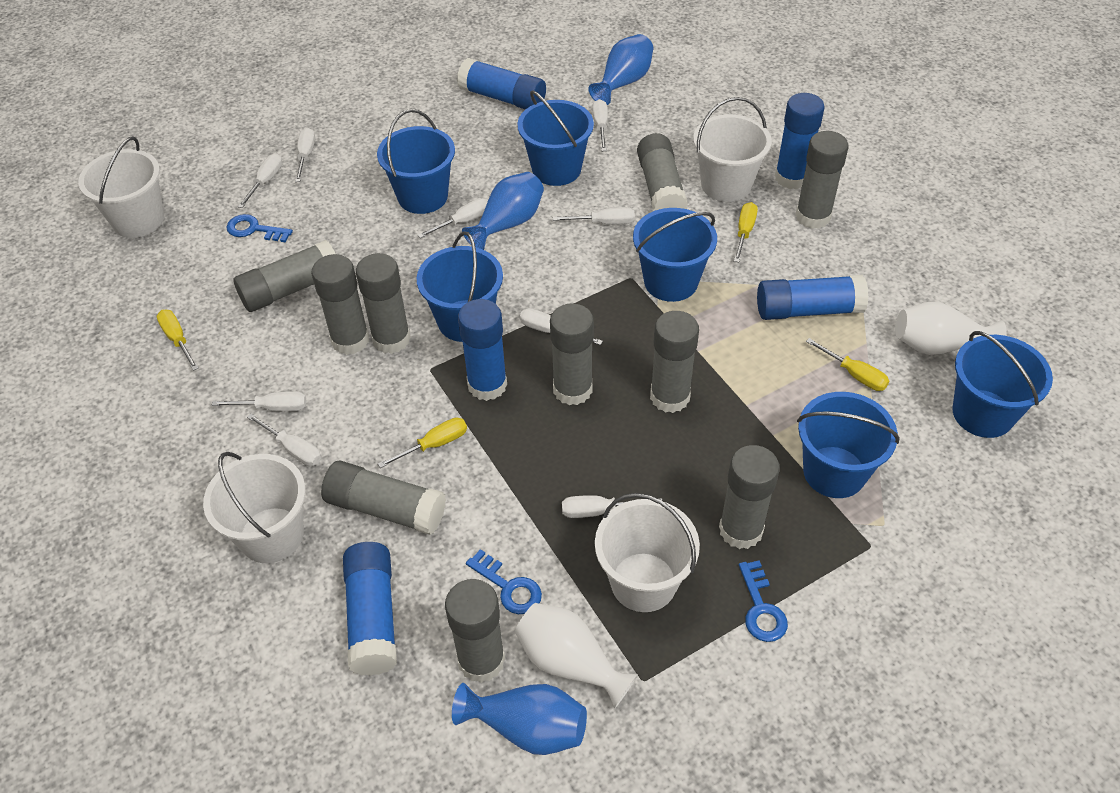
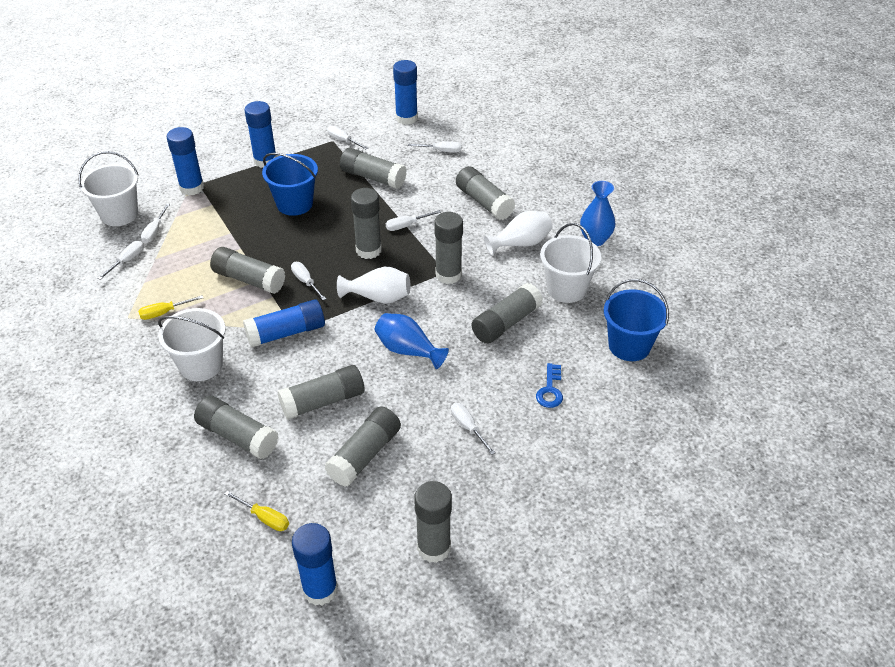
blue bucket: [377,109,455,214] [417,231,503,342] [518,90,594,186] [633,208,717,302] [797,392,900,498] [953,331,1053,438] = 6 -> [262,153,318,216] [604,279,669,361] = 2
blue key: [226,214,293,242] [466,549,542,614] [739,560,788,642] = 3 -> [536,363,563,408] = 1
blue vase: [452,683,587,755] [462,172,544,250] [588,34,653,105] = 3 -> [375,313,449,369] [580,181,615,246] = 2
white bucket: [78,137,164,238] [203,452,305,563] [595,493,700,612] [693,97,772,202] = 4 -> [78,151,138,226] [158,308,226,381] [540,223,601,303] = 3
white screwdriver: [211,391,306,412] [238,154,282,208] [247,413,321,466] [295,128,315,182] [418,198,488,238] [520,308,603,345] [553,207,635,224] [562,495,662,518] [593,99,608,151] = 9 -> [97,241,144,280] [141,204,170,243] [291,262,326,300] [327,126,368,150] [386,210,441,231] [408,141,462,153] [451,403,496,455] = 7
yellow screwdriver: [157,310,199,371] [378,418,467,468] [734,202,758,262] [806,338,889,391] = 4 -> [138,295,203,320] [225,491,289,531] = 2

